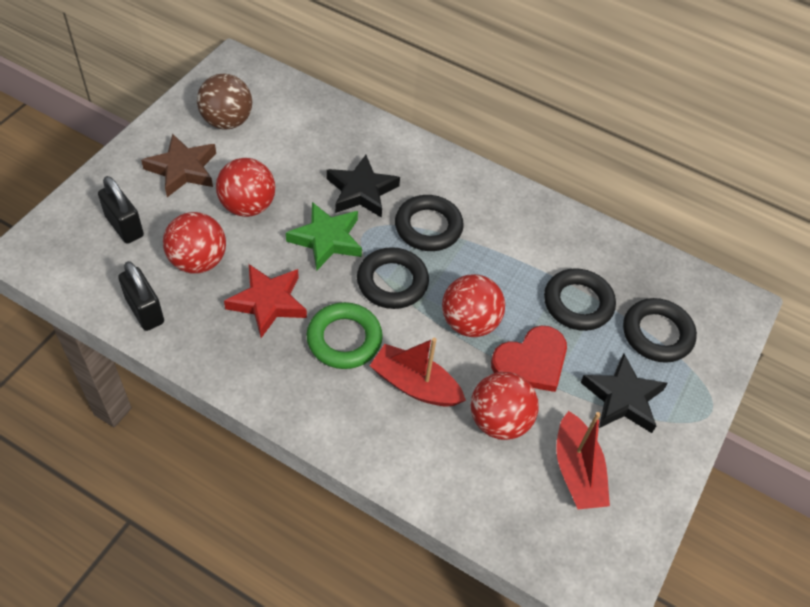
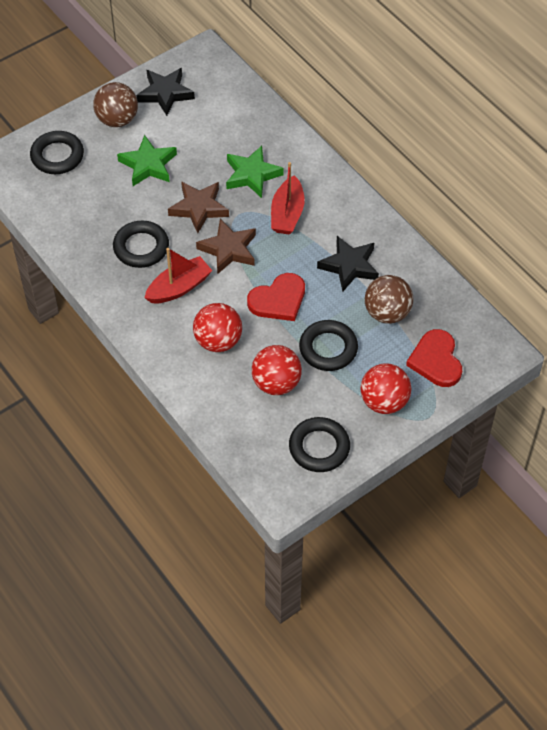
black padlock: [98,176,144,244] [118,261,164,331] = 2 -> none = 0
brown ball: [197,73,252,130] = 1 -> [93,82,138,127] [365,275,413,324] = 2
brown star: [141,134,216,197] = 1 -> [168,181,229,233] [196,219,256,274] = 2
green ring: [306,302,383,369] = 1 -> none = 0
green star: [286,202,362,271] = 1 -> [117,135,177,186] [226,146,284,198] = 2
red ball: [163,212,226,274] [216,158,275,217] [442,274,505,337] [470,372,539,440] = 4 -> [193,303,242,352] [252,345,302,395] [361,363,411,414] = 3
red heart: [491,326,567,392] = 1 -> [247,273,305,321] [406,329,462,387] = 2
red star: [224,264,307,338] = 1 -> none = 0

